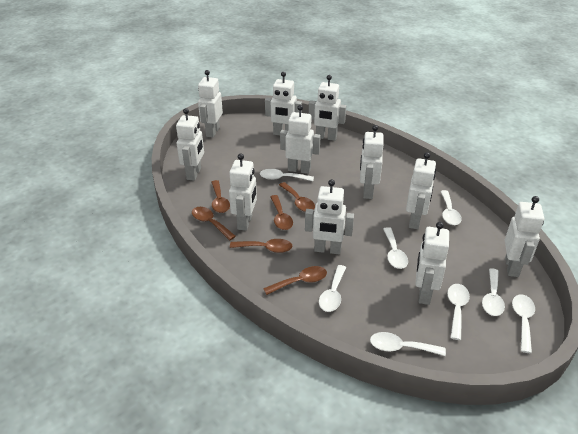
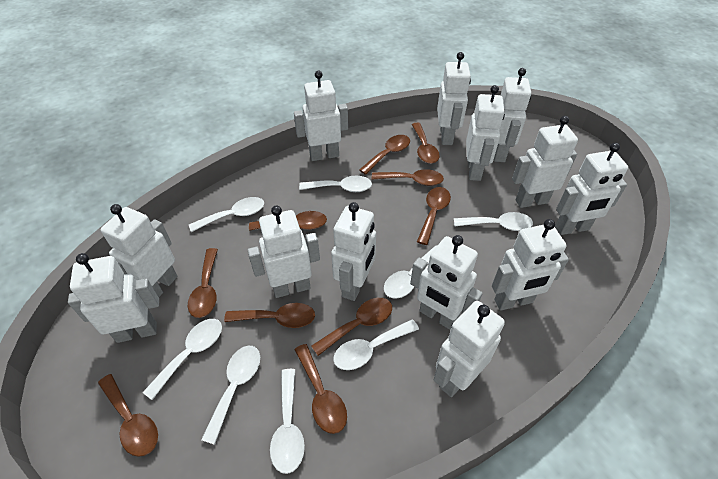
brown spoon: [192,207,236,240] [211,180,230,213] [230,239,292,253] [263,266,327,295] [270,195,293,230] [279,182,315,212] = 6 -> [98,374,158,457] [188,248,218,318] [224,303,315,328] [249,211,327,231] [294,344,347,434] [311,298,392,356] [359,135,410,175] [372,169,444,186] [412,123,440,164] [417,187,451,245] = 10
white robot: [176,108,204,181] [198,70,223,138] [229,153,257,231] [265,72,302,135] [280,105,321,174] [305,179,354,254] [309,75,346,141] [360,125,384,199] [406,152,436,229] [416,222,449,305] [505,196,544,277] = 11 -> [68,253,159,343] [101,204,177,297] [248,205,320,298] [294,71,348,161] [331,202,376,301] [410,235,483,330] [433,301,505,397] [437,52,471,145] [466,85,505,181] [492,219,569,310] [494,68,531,162] [512,116,578,208] [555,143,628,235] = 13

